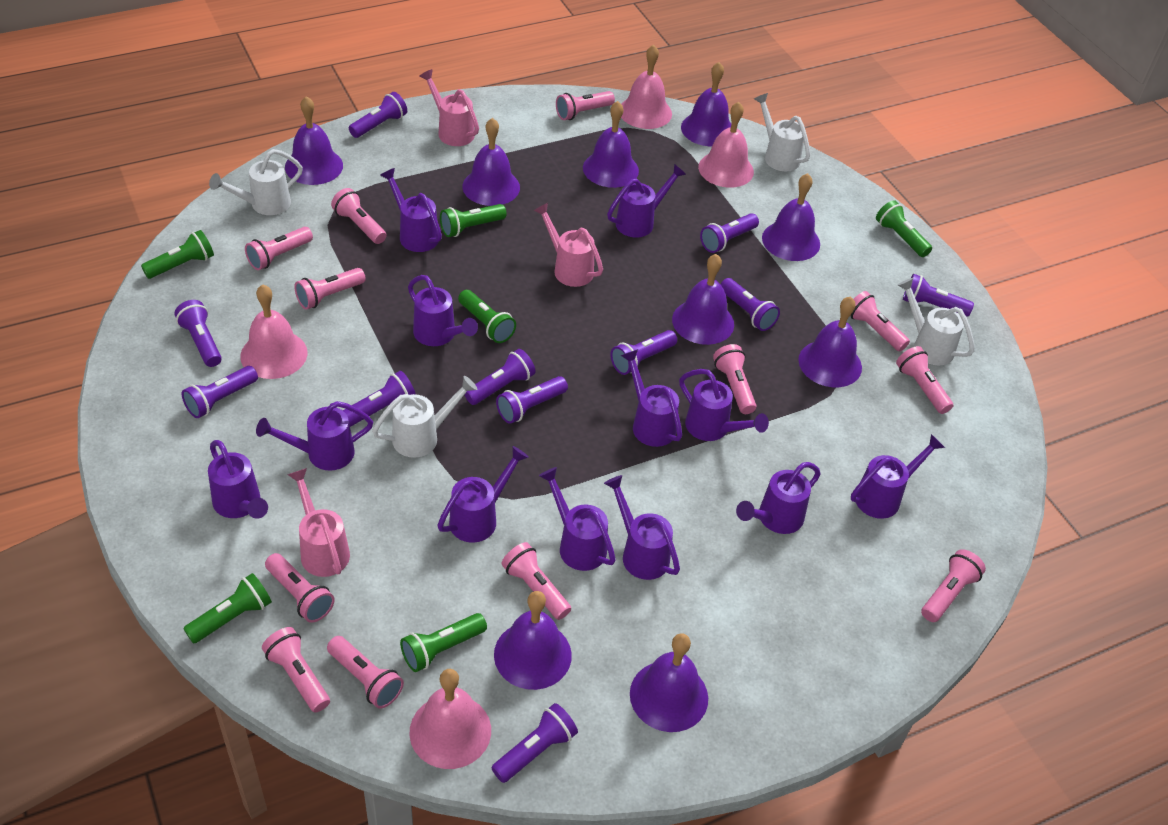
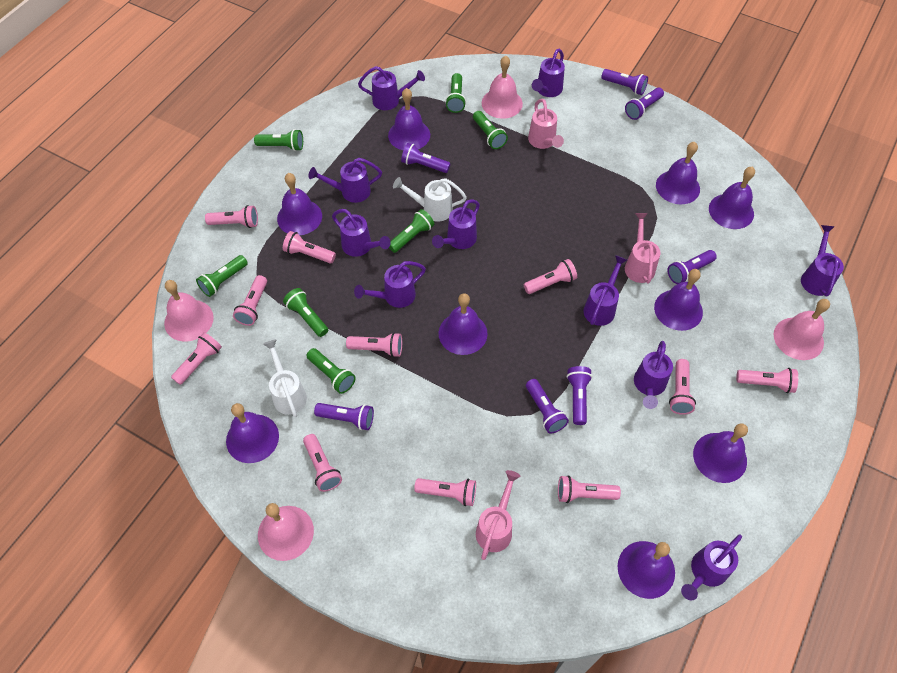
green flashlight: [141,230,214,279] [183,573,272,644] [400,613,487,672] [440,204,507,237] [458,290,516,343] [876,200,932,257] = 6 -> [196,255,248,297] [254,129,303,151] [283,288,328,337] [307,348,356,394] [389,209,434,253] [445,73,466,113] [473,111,508,149] = 7
pink flashlight: [245,227,313,270] [262,627,330,713] [265,553,335,623] [294,268,366,310] [327,636,404,709] [331,188,387,244] [501,542,571,620] [556,91,615,120] [713,344,756,414] [850,291,910,351] [896,346,953,414] [921,549,986,622] = 12 -> [171,332,222,385] [205,205,258,228] [233,275,267,326] [283,231,336,264] [303,434,342,492] [346,332,402,357] [414,478,476,506] [524,259,577,294] [558,475,621,503] [669,359,696,415] [736,368,798,393] = 11
purple flashlight: [174,300,222,367] [182,366,258,418] [343,371,415,427] [349,92,407,138] [465,349,535,405] [491,703,578,783] [496,376,568,424] [610,330,677,375] [700,213,759,253] [720,278,780,331] [903,274,974,317] = 11 -> [314,403,374,430] [401,143,451,173] [526,379,569,434] [567,366,592,425] [601,69,648,95] [625,87,664,120] [667,250,717,284] = 7
purple watering can: [208,440,268,519] [256,401,373,471] [380,168,442,252] [408,275,478,346] [437,446,529,543] [539,467,616,571] [604,475,680,580] [607,164,686,237] [621,349,682,447] [679,369,769,441] [736,462,821,534] [851,434,945,519] = 12 -> [309,158,382,203] [332,209,391,257] [354,261,426,308] [358,66,425,110] [432,199,480,249] [532,49,565,97] [584,255,627,326] [634,341,673,409] [681,535,742,600] [801,225,844,297] = 10
white watering can: [209,149,303,215] [372,376,477,458] [754,93,810,171] [897,278,975,365] = 4 -> [263,339,307,417] [393,177,467,222] = 2

